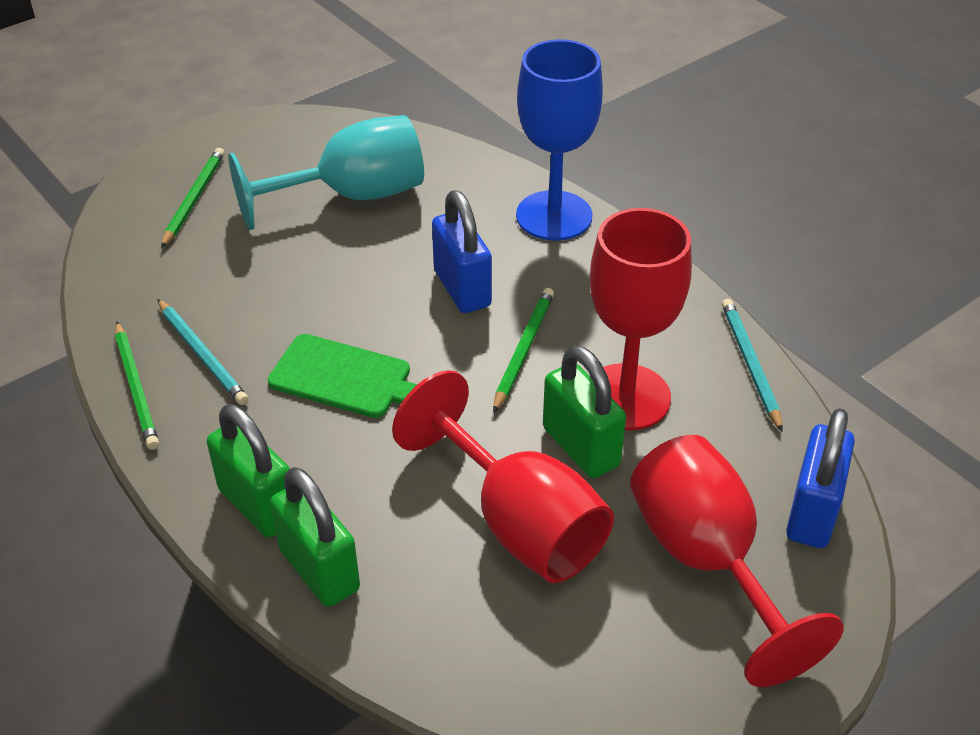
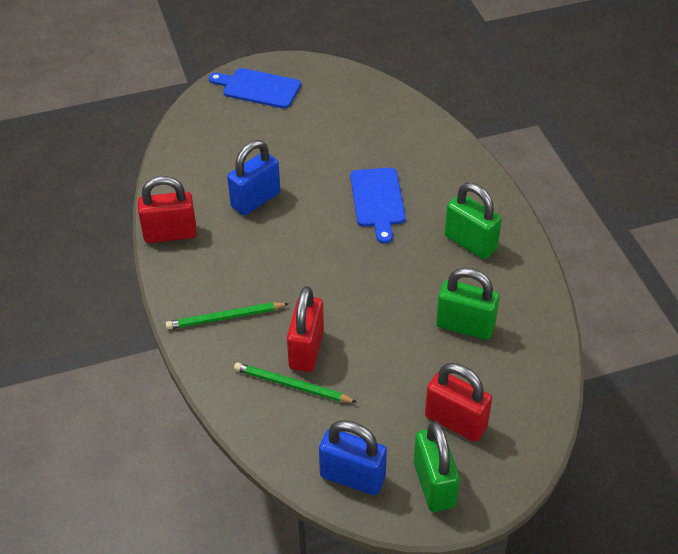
blue cutting board: none = 0 -> [208,68,301,109] [350,168,406,244] = 2
blue goblet: [516,39,603,241] = 1 -> none = 0
green cutting board: [268,334,418,418] = 1 -> none = 0
green pencil: [115,322,159,450] [161,148,225,248] [493,288,554,413] = 3 -> [165,302,289,330] [234,363,357,403] = 2
red goblet: [392,370,614,583] [590,208,692,431] [630,435,844,687] = 3 -> none = 0
red padlock: none = 0 -> [138,176,197,243] [287,286,324,372] [425,363,492,442] = 3
turquoise goblet: [228,115,424,230] = 1 -> none = 0
turquoise pencil: [157,299,249,405] [722,299,783,432] = 2 -> none = 0

